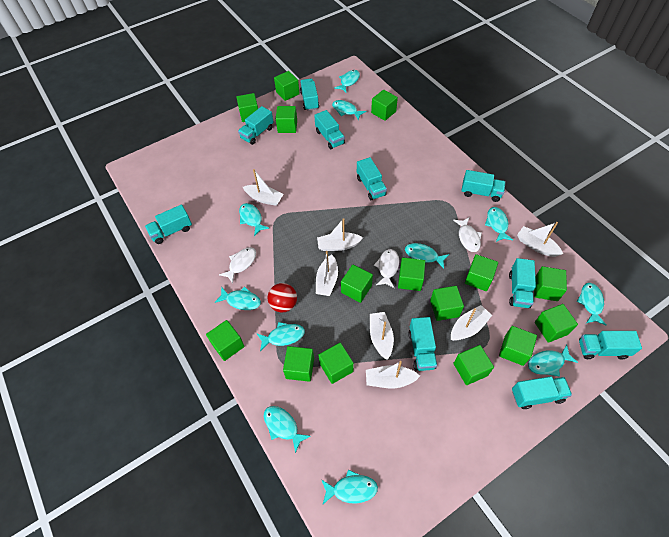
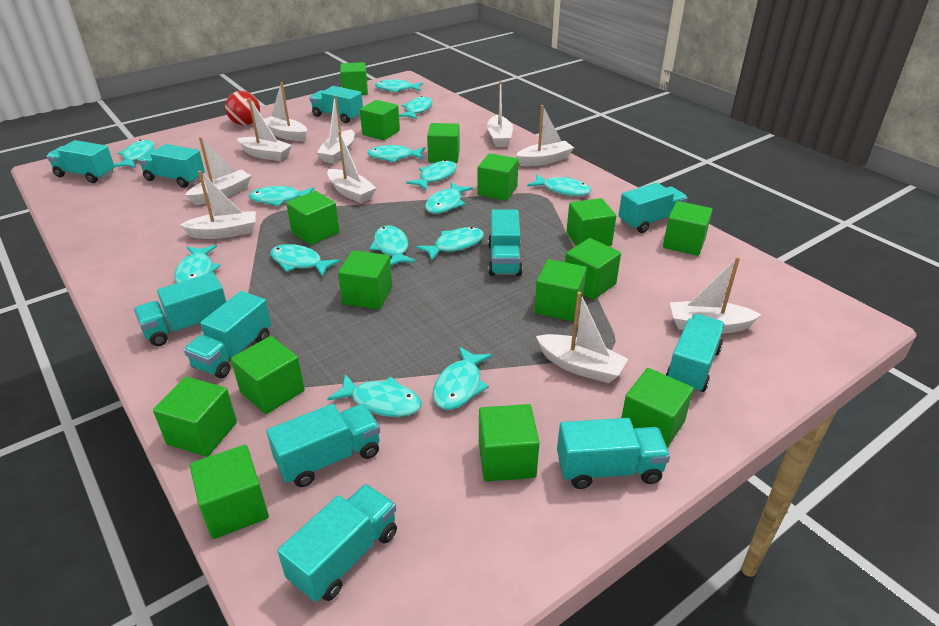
turquoise fish: [214,286,261,310] [239,203,270,236] [256,322,305,351] [264,406,310,453] [322,469,378,504] [332,100,366,120] [334,70,360,92] [405,243,449,269] [485,207,513,242] [528,345,578,377] [577,283,606,325] = 11 -> [114,140,154,168] [174,245,221,283] [249,186,315,206] [270,244,340,277] [327,374,422,417] [367,145,425,162] [369,226,416,266] [375,79,423,92] [399,96,432,119] [406,160,457,190] [416,227,484,261] [425,182,473,214] [433,346,492,410] [527,174,591,196] = 14
turquoise truck: [145,204,192,244] [238,106,274,145] [300,79,319,111] [314,110,345,149] [357,157,387,200] [408,317,437,371] [461,170,506,202] [509,258,536,308] [512,376,572,409] [579,331,642,359] = 10 -> [47,140,115,183] [134,273,226,346] [138,144,205,188] [184,291,271,378] [267,404,380,487] [277,484,397,602] [310,86,363,123] [488,209,523,276] [557,418,670,489] [618,183,688,233] [666,314,725,393] = 11
white boat: [243,169,283,206] [316,251,338,296] [317,218,363,251] [366,361,420,388] [370,312,394,360] [451,305,492,341] [517,222,563,257] = 7 -> [180,171,256,239] [185,137,251,205] [237,98,292,161] [264,82,307,141] [317,95,354,163] [327,131,376,203] [487,81,513,147] [515,105,574,166] [536,292,628,383] [670,257,761,334] = 10
white fish: [219,247,256,284] [374,249,399,288] [453,217,482,252] = 3 -> none = 0

